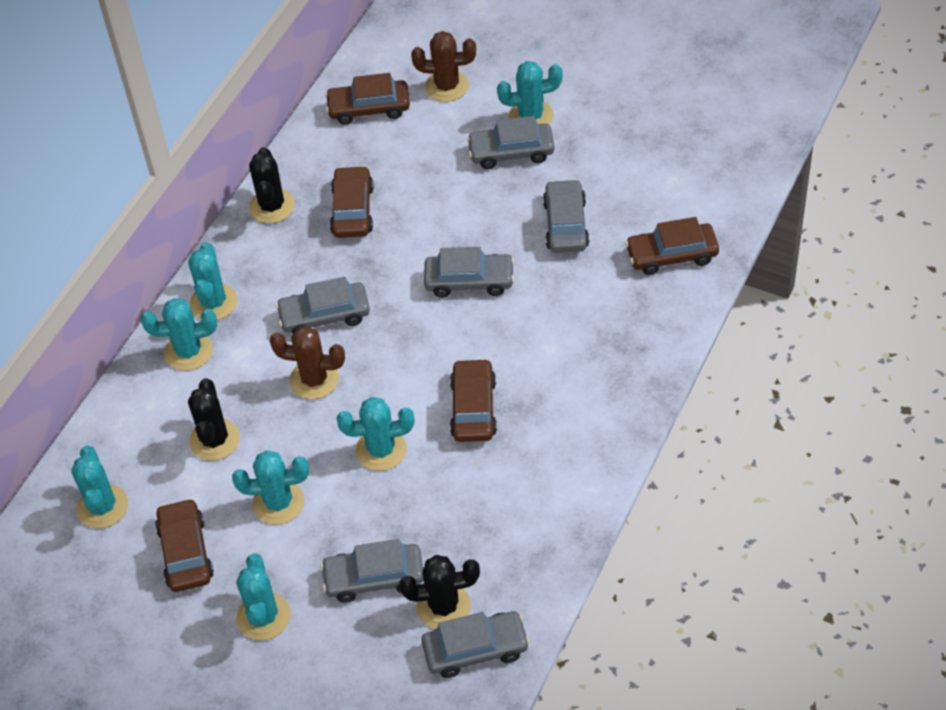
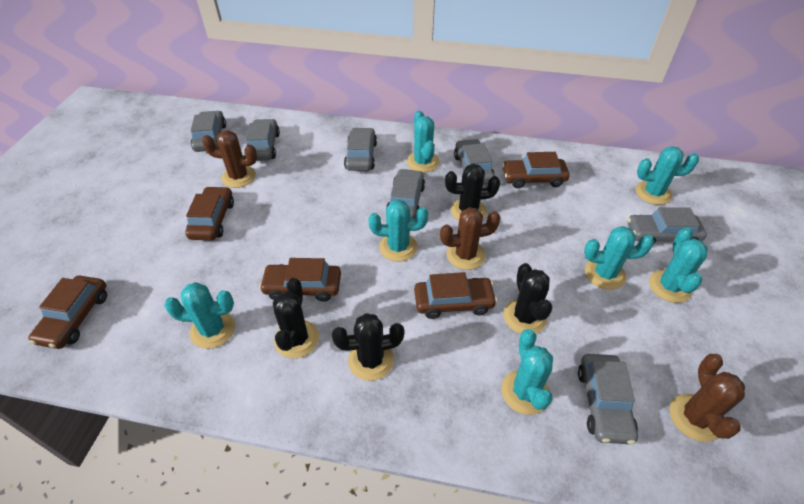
black cactus: [188,378,240,461] [249,147,295,223] [399,555,480,629] = 3 -> [273,278,319,358] [332,313,404,381] [445,164,500,221] [503,263,552,334] = 4
brown cactus: [270,326,345,399] [411,31,476,102] = 2 -> [202,130,257,188] [440,207,501,270] [669,354,745,442] = 3
grey car: [276,277,370,334] [320,539,423,603] [422,611,530,678] [424,247,515,298] [467,116,555,169] [543,179,589,253] = 6 -> [191,111,226,152] [244,119,280,161] [344,128,377,171] [386,169,425,219] [454,139,495,184] [578,354,638,444] [628,207,707,245] = 7

